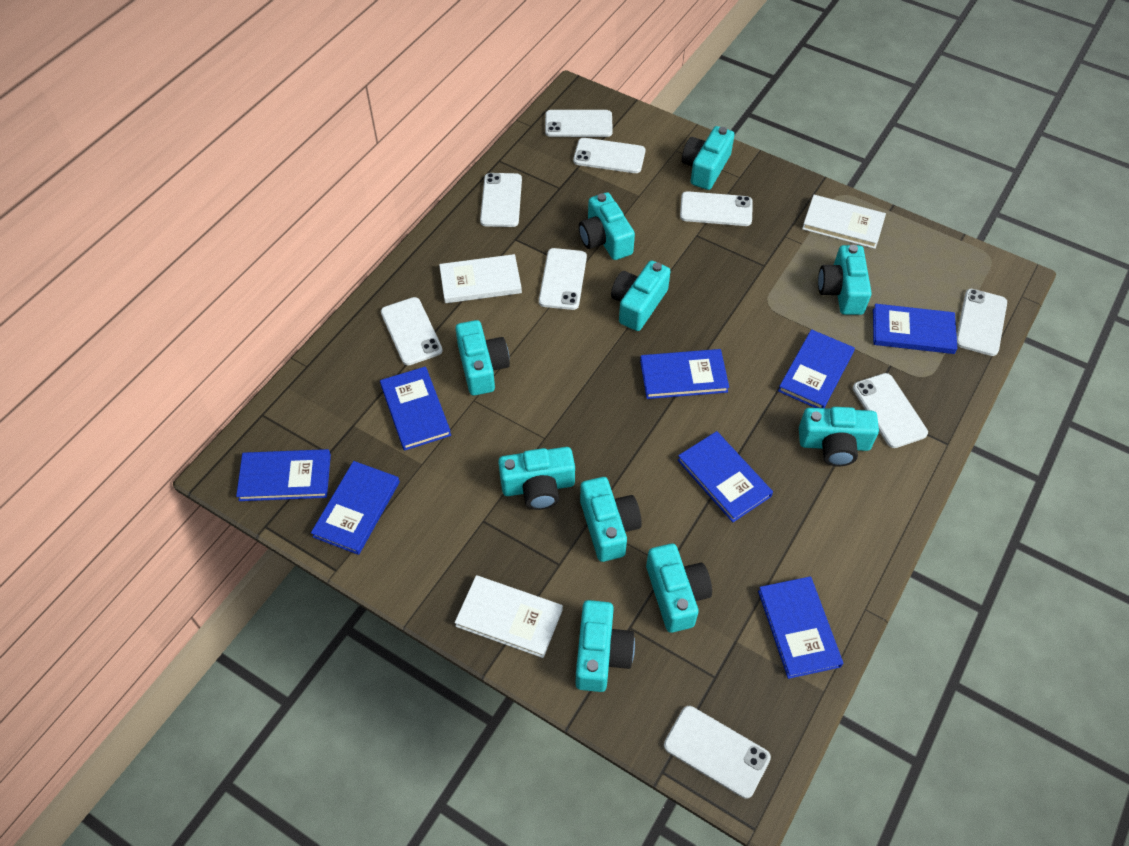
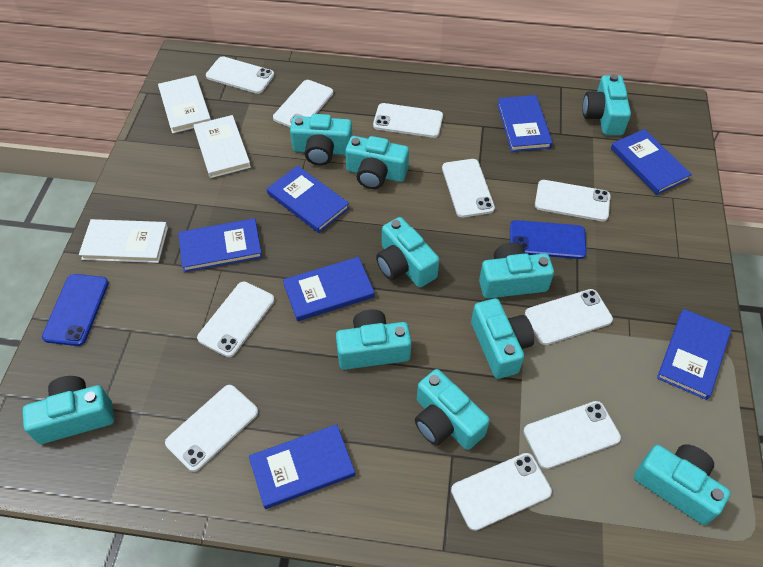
blue book: [236,449,331,501] [311,461,400,555] [380,366,451,451] [640,349,729,399] [678,431,773,522] [758,576,843,679] [778,329,855,408] [873,304,958,354] = 8 -> [178,218,262,272] [249,424,355,509] [267,166,349,233] [283,257,375,321] [497,95,553,152] [611,129,692,195] [657,309,732,400] = 7
blue phone: none = 0 -> [42,274,109,346] [510,220,587,259] = 2
white phone: [381,297,443,366] [480,173,522,227] [539,248,587,310] [545,110,613,137] [573,138,645,173] [664,706,771,798] [680,191,753,226] [853,373,928,448] [957,289,1007,356] = 9 -> [165,385,258,472] [197,282,274,357] [206,56,274,94] [273,80,333,128] [373,103,443,138] [442,159,495,217] [451,453,552,531] [523,401,621,469] [525,289,613,345] [535,180,611,221] = 10

